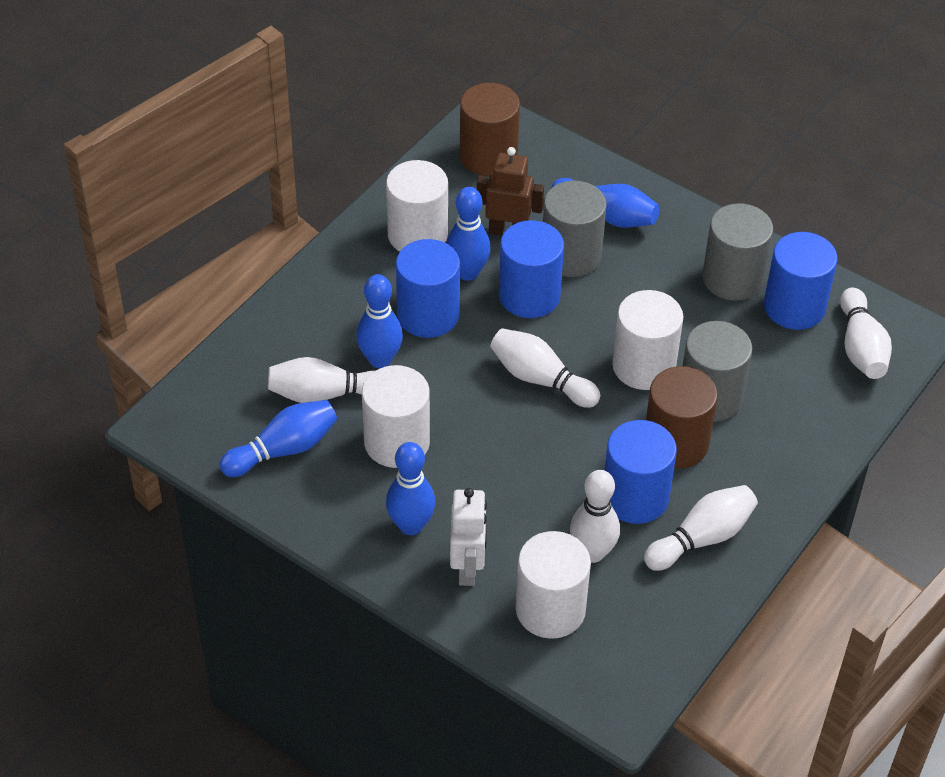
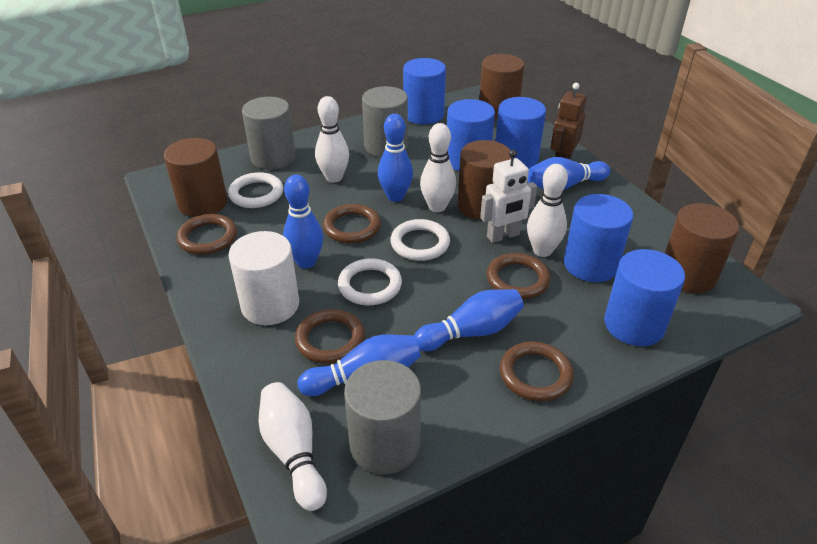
blue cylinder: [396,239,460,338] [499,220,564,318] [605,420,677,524] [764,232,838,330] = 4 -> [403,58,446,125] [447,99,495,171] [495,97,546,168] [564,194,633,282] [604,249,685,346] = 5
brown cylinder: [460,83,520,176] [646,366,718,469] = 2 -> [164,138,228,217] [458,140,511,220] [479,54,524,120] [665,203,739,293] = 4
brown ring: none = 0 -> [176,214,237,255] [295,309,365,364] [323,204,381,244] [487,253,550,299] [500,342,574,401] = 5
white bowling pin: [268,357,376,403] [490,328,600,408] [570,470,620,563] [644,485,758,571] [840,287,892,379] = 5 -> [259,382,327,511] [315,96,349,183] [420,123,456,212] [527,164,568,257] = 4
white cylinder: [362,365,430,468] [386,160,448,252] [516,531,591,639] [612,290,683,390] = 4 -> [228,231,299,325] = 1
white ring: none = 0 -> [228,172,283,208] [338,258,402,305] [390,219,450,261] = 3

